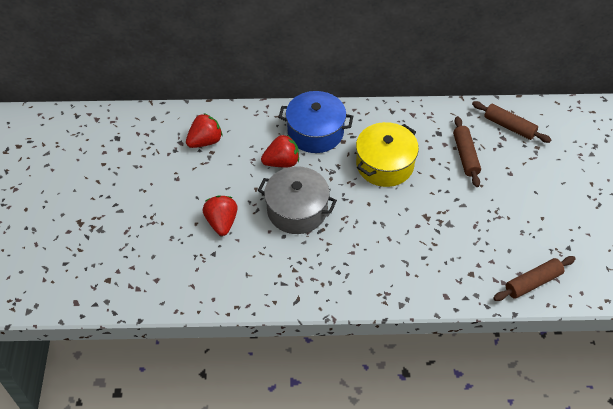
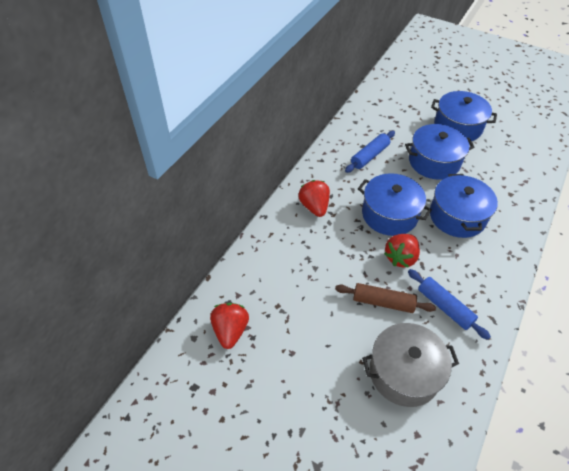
blue pot: [279,91,353,153] = 1 -> [358,173,432,236] [405,124,475,180] [430,174,498,238] [431,91,497,141] = 4
blue rolling pin: none = 0 -> [345,131,395,173] [408,269,491,340] = 2
brown rolling pin: [453,116,481,187] [472,101,551,143] [493,256,576,301] = 3 -> [335,283,436,313] = 1
yellow pot: [356,122,419,187] = 1 -> none = 0

